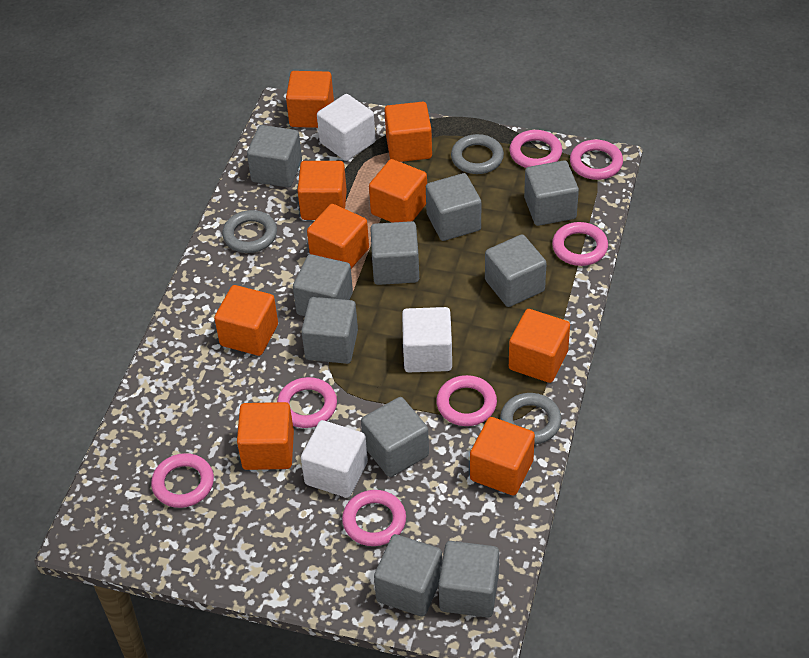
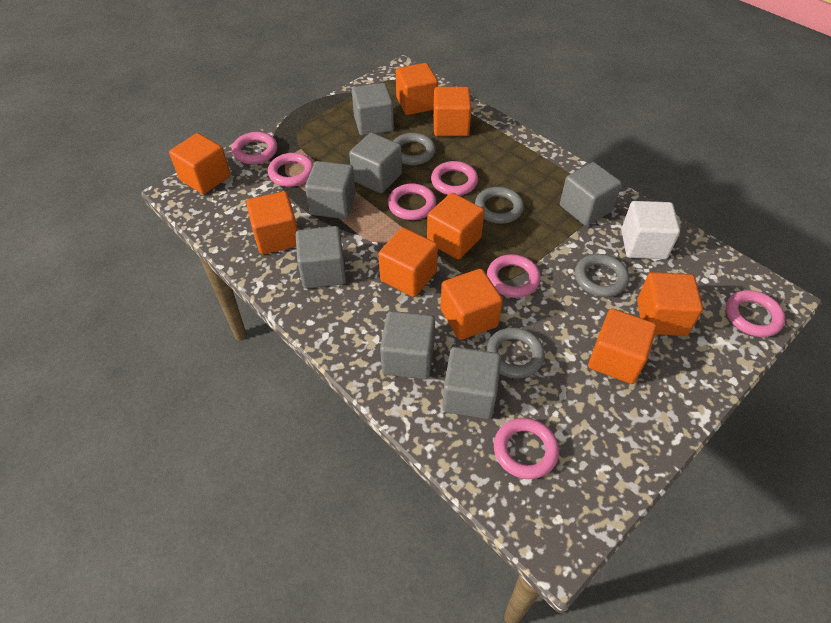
grey cube: [247,125,302,187] [293,254,353,316] [301,297,358,364] [361,397,429,477] [370,221,419,285] [374,534,442,617] [426,173,481,241] [439,541,499,618] [485,234,547,307] [524,160,579,226] = 10 -> [296,226,346,289] [305,161,356,219] [349,133,402,193] [352,83,394,136] [380,311,435,379] [442,347,501,419] [560,162,622,226] = 7
grey ring: [222,210,277,253] [451,134,504,174] [500,393,562,445] = 3 -> [393,133,436,165] [475,187,524,224] [486,327,545,379] [575,254,629,297] = 4
white cube: [301,420,368,498] [317,94,376,161] [402,307,452,372] = 3 -> [621,201,680,259] = 1

